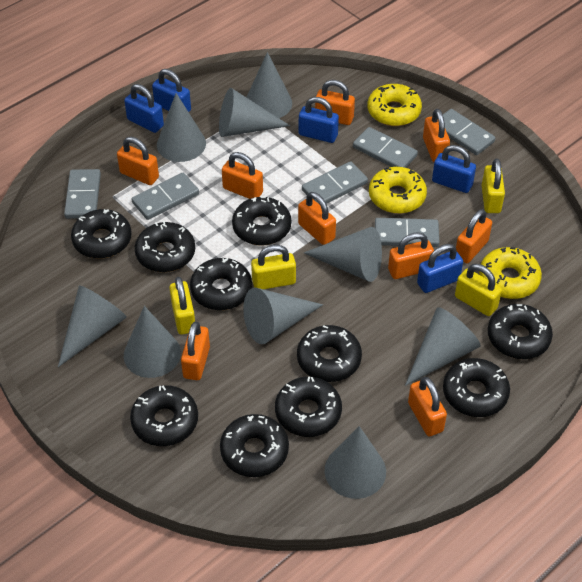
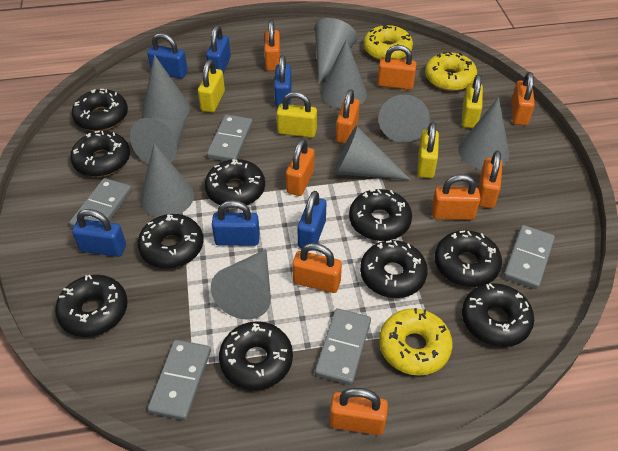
blue padlock: [124,84,164,133] [152,69,191,112] [299,97,339,143] [417,244,463,293] [432,145,476,193] = 5 -> [72,209,126,257] [147,33,188,78] [206,25,231,73] [212,200,260,246] [274,55,292,108] [298,191,326,251] = 6
grey domino: [64,169,101,219] [132,173,199,220] [302,161,368,204] [353,127,418,168] [375,218,439,247] [443,109,495,155] = 6 -> [69,178,132,228] [148,340,211,420] [207,115,253,161] [315,308,371,385] [503,225,555,289] = 5

